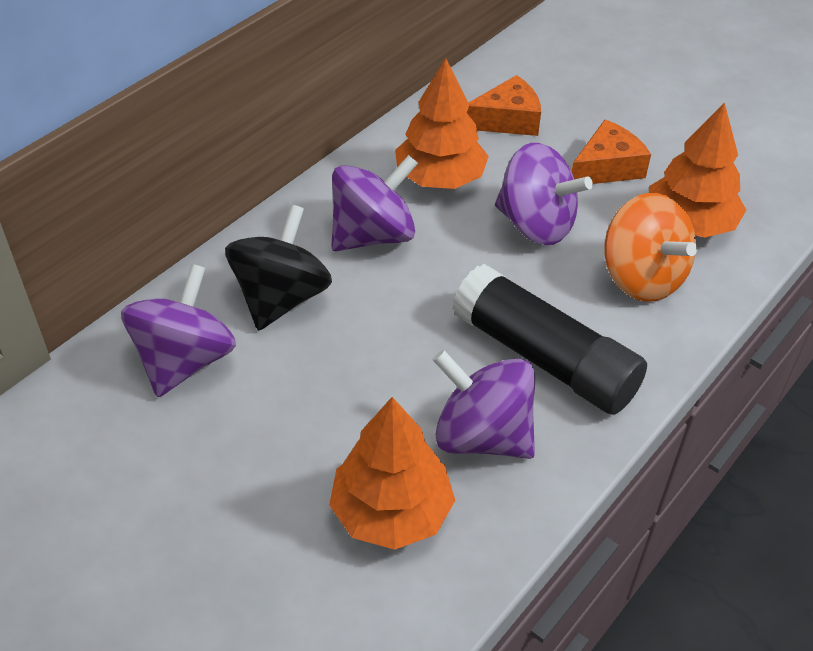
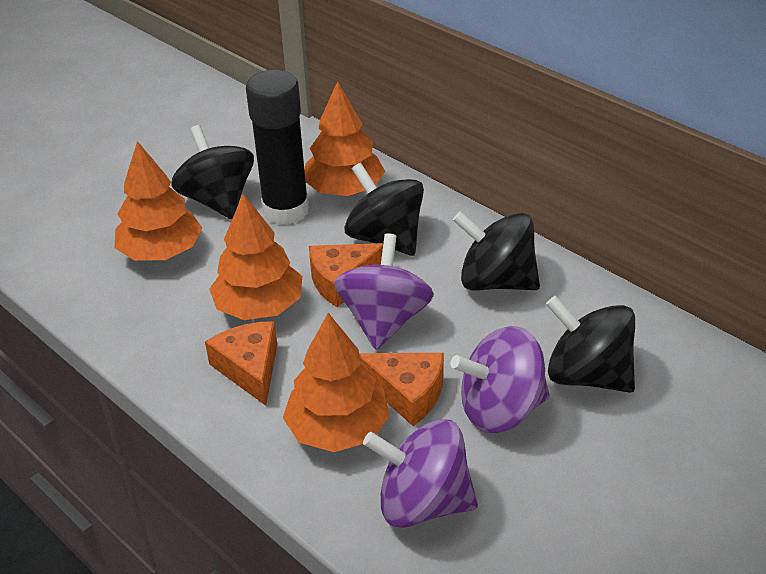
black spinning top: [225,204,332,331] = 1 -> [171,125,254,219] [344,163,424,256] [453,211,540,291] [546,296,635,393] = 4
orange cheese: [467,75,541,136] [572,119,651,184] = 2 -> [205,321,277,406] [309,243,383,307] [359,353,444,426] = 3
orange spinning top: [605,193,697,302] = 1 -> none = 0
orange tree: [329,397,455,550] [395,58,489,189] [649,102,746,238] = 3 -> [115,141,202,261] [209,194,302,320] [283,313,390,452] [305,81,385,196] = 4
purple spinning top: [121,264,236,397] [331,155,418,251] [433,350,535,459] [495,143,593,245] = 4 -> [334,233,434,350] [363,419,478,528] [450,326,550,433] = 3

